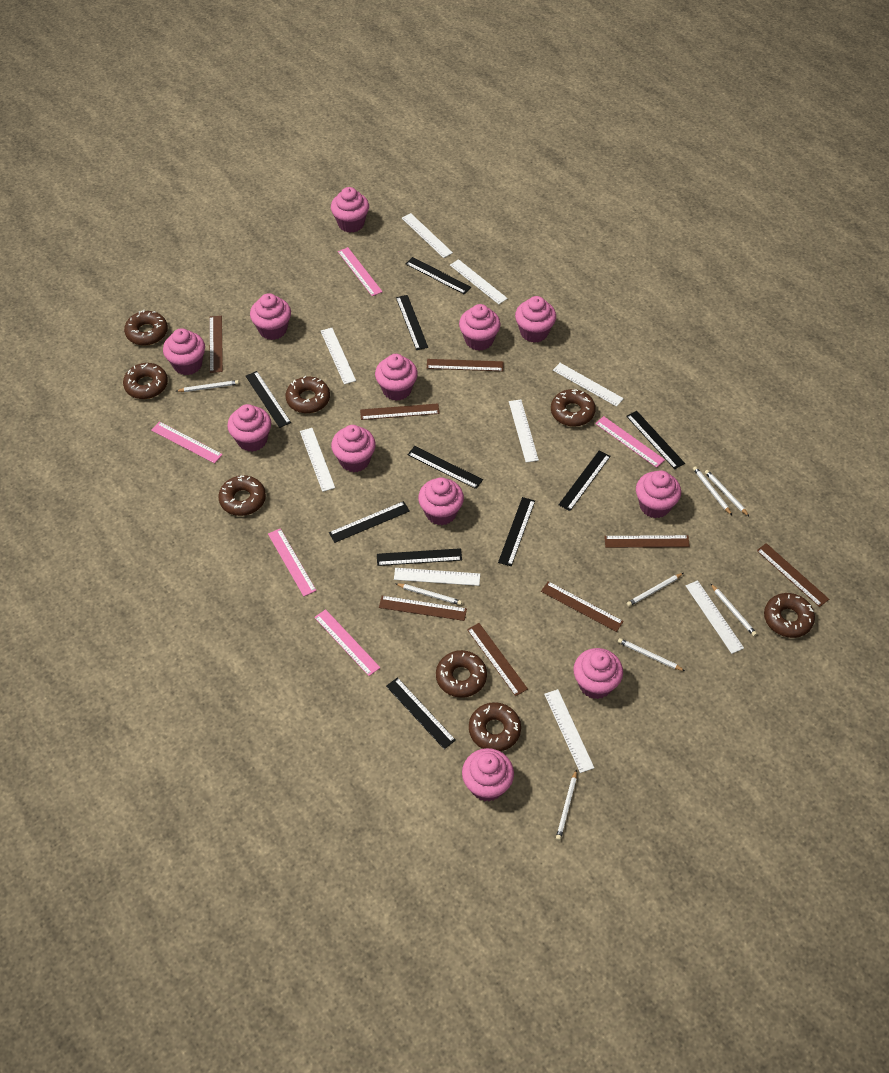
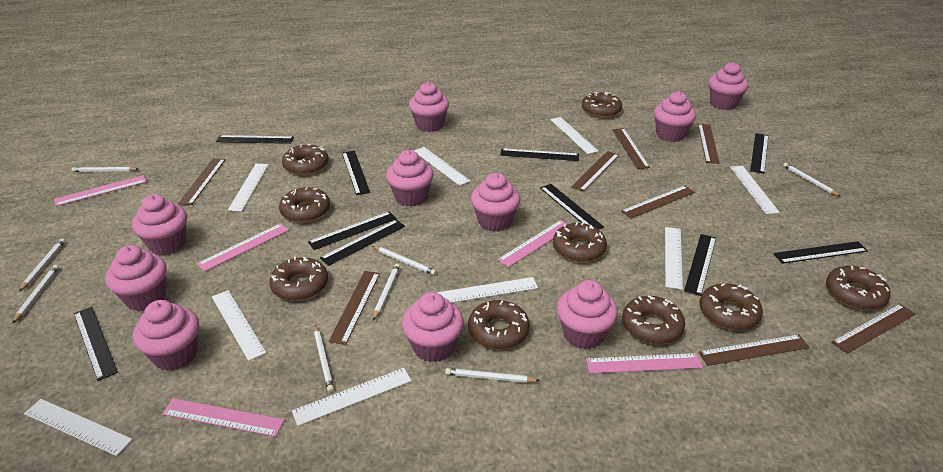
brown donut: [123,363,168,399] [124,310,168,346] [218,475,266,516] [286,376,330,413] [436,650,487,698] [469,702,521,751] [551,389,596,427] [764,593,815,638] = 8 -> [269,257,328,301] [279,187,330,223] [282,144,329,175] [468,300,530,349] [553,222,607,262] [582,92,622,118] [622,295,685,344] [700,283,763,330] [826,266,891,310] = 9
pink cupcake: [163,328,205,375] [227,404,271,452] [250,293,291,340] [331,187,369,233] [331,425,376,472] [375,354,418,401] [418,477,464,525] [459,304,500,351] [462,748,514,802] [515,296,556,343] [573,648,623,699] [636,470,681,518] = 12 -> [106,245,167,311] [132,194,187,255] [133,300,199,371] [386,150,433,206] [402,292,464,362] [409,82,449,132] [471,173,521,232] [557,280,618,349] [654,91,696,142] [709,62,748,110] = 10

